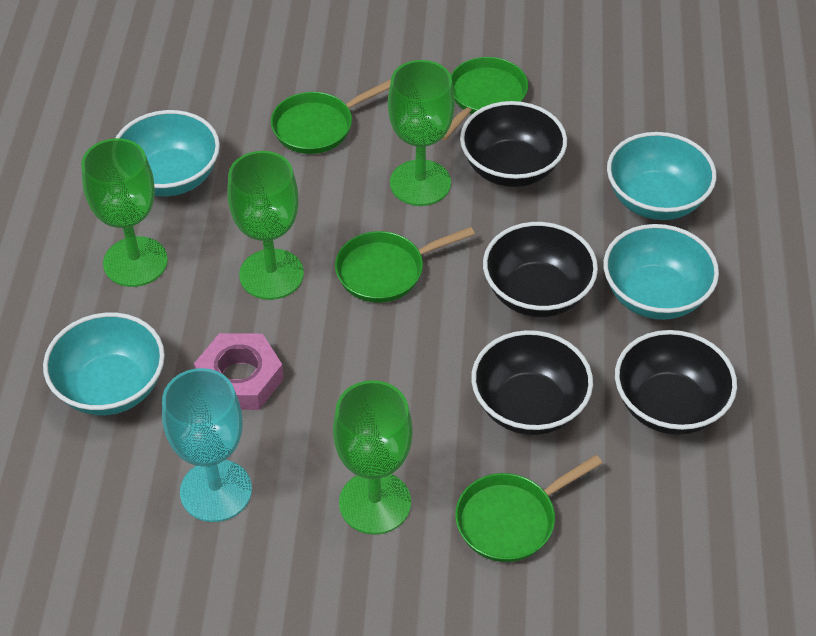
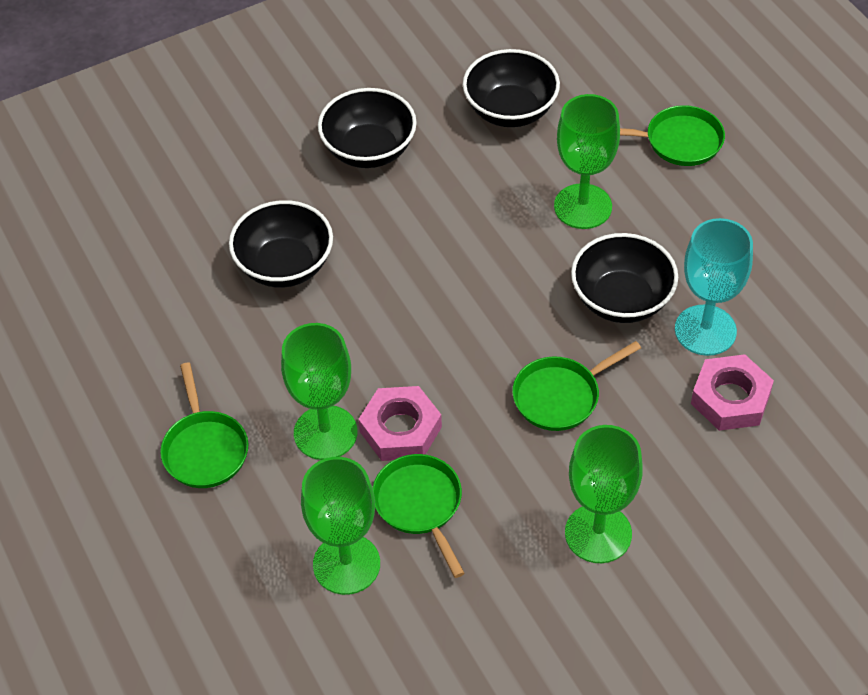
pink nut: [194,333,284,410] = 1 -> [358,386,442,461] [691,354,774,431] = 2
turquoise bowl: [43,312,165,415] [116,110,220,196] [603,224,719,320] [607,132,716,220] = 4 -> none = 0

